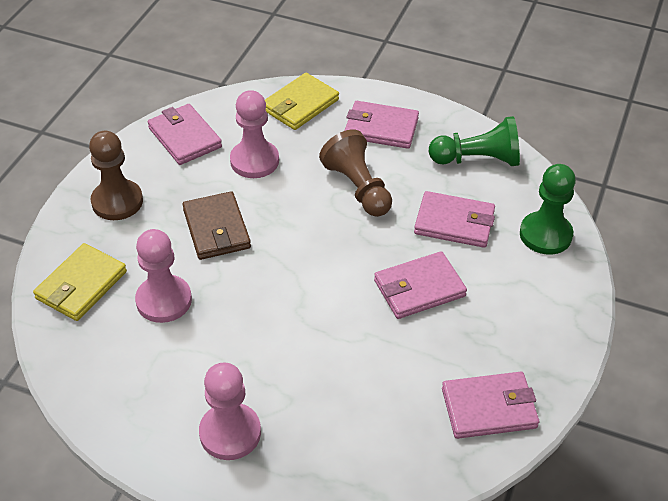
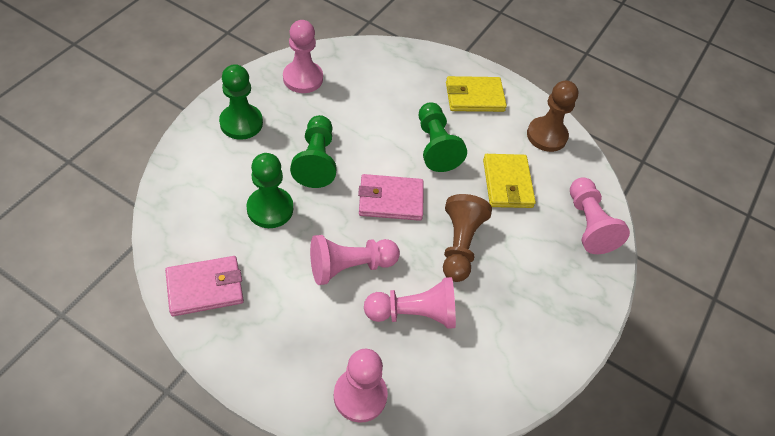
brown wallet: [182,191,251,260] = 1 -> none = 0
green pawn: [429,116,520,166] [520,164,576,255] = 2 -> [219,64,263,140] [247,153,293,228] [290,115,337,188] [419,102,467,172] = 4
pink pawn: [135,229,192,323] [199,363,261,460] [230,90,279,178] = 3 -> [283,20,323,93] [310,235,400,285] [334,349,388,423] [364,277,456,329] [570,177,630,254] = 5
pink wallet: [148,104,222,165] [344,101,419,149] [374,251,467,319] [414,191,495,248] [442,372,539,439] = 5 -> [165,256,244,316] [358,174,424,221] = 2

